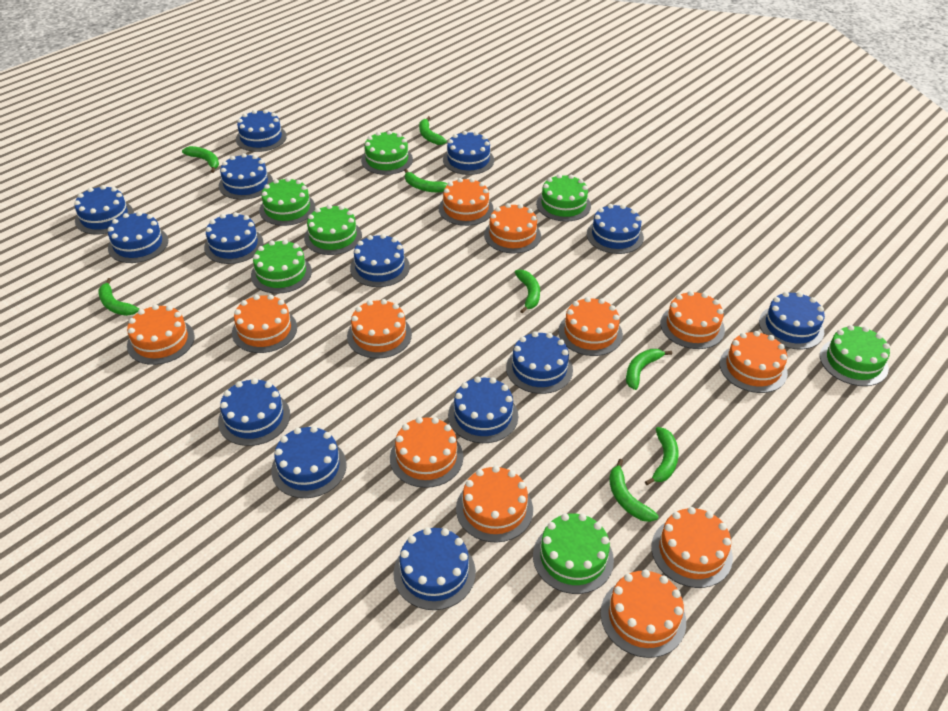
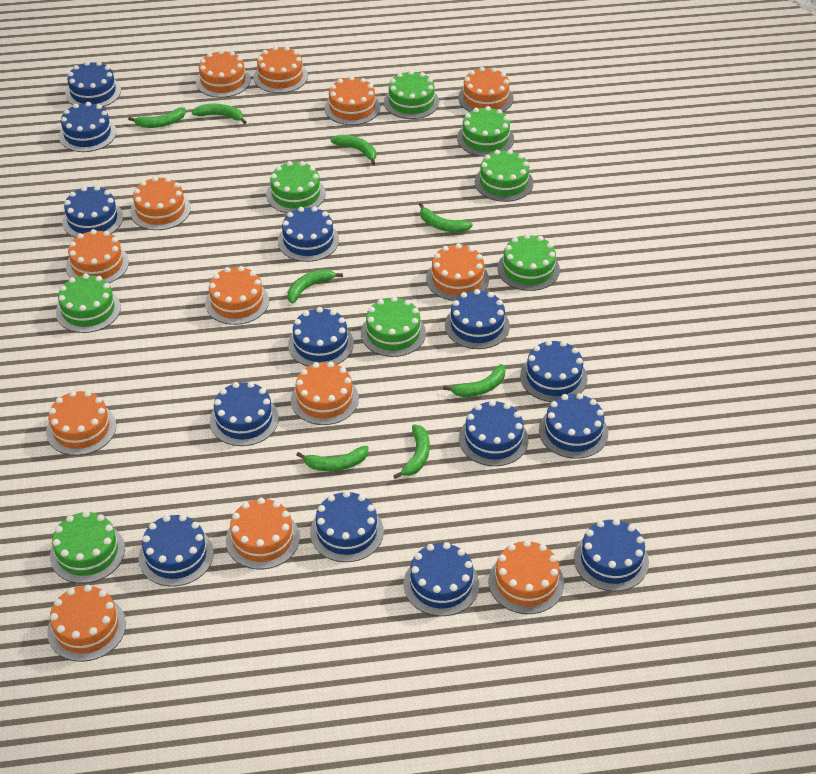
green cake: [251,240,312,294] [259,177,315,226] [304,204,362,255] [361,131,413,175] [533,513,614,594] [536,174,591,222] [820,325,890,386] = 7 -> [50,511,125,583] [56,274,121,333] [266,161,326,213] [361,296,426,357] [384,70,439,119] [457,106,514,157] [475,149,533,202] [497,234,560,291] = 8
orange cake: [127,304,195,365] [232,294,297,353] [347,299,412,358] [390,417,463,488] [439,178,494,226] [456,466,533,542] [484,203,541,253] [558,297,623,356] [601,569,686,658] [651,507,733,588] [660,291,725,349] [720,331,788,393] = 12 -> [46,391,116,456] [47,585,126,662] [66,229,129,283] [130,176,191,230] [196,50,250,98] [205,266,269,325] [226,498,300,569] [253,46,308,93] [291,362,359,425] [325,76,380,125] [426,243,489,301] [458,67,514,112] [489,540,564,614] = 13

